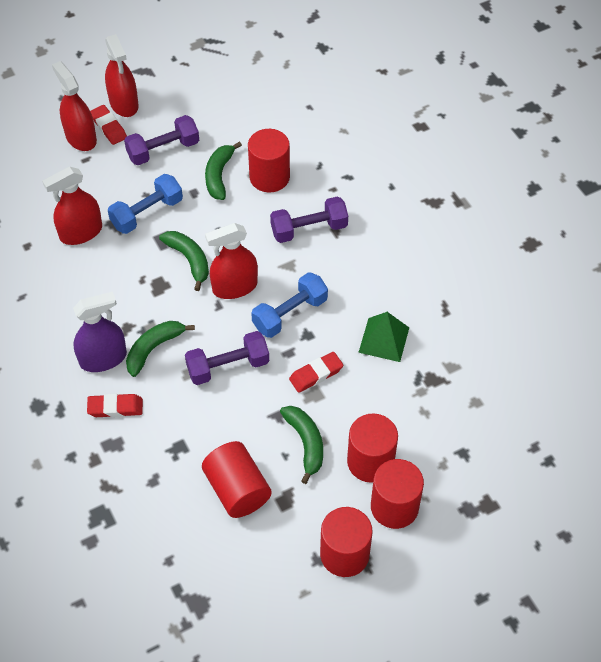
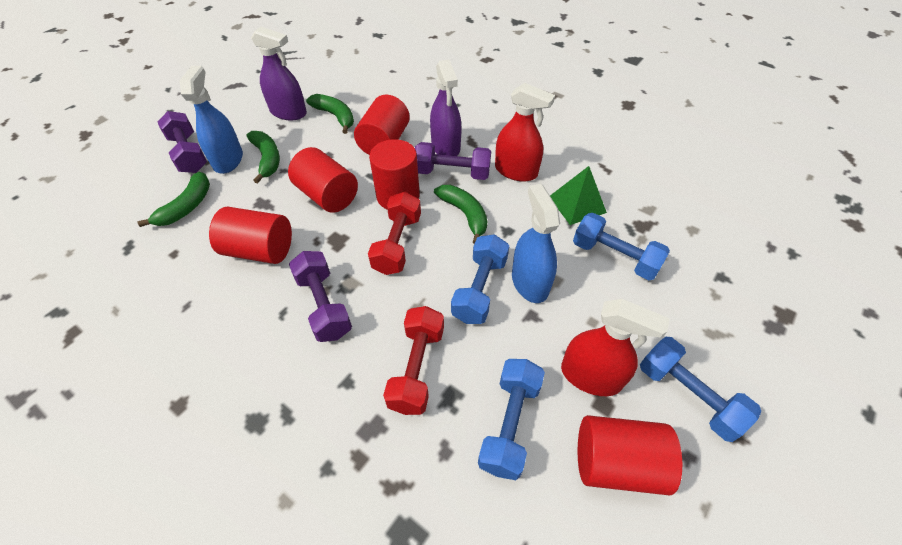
blue dumbbell: [108,174,183,234] [251,272,328,338] = 2 -> [451,234,509,324] [478,359,545,480] [573,213,670,280] [640,337,761,442] = 4
blue spray bottle: none = 0 -> [180,66,243,174] [512,184,560,303] = 2
purple spray bottle: [73,292,127,372] = 1 -> [251,27,307,120] [430,60,462,156] = 2
red dumbbell: none = 0 -> [368,192,421,275] [383,306,444,415] = 2
red eraser: [87,394,143,417] [90,105,127,145] [289,352,343,393] = 3 -> none = 0
red spray bottle: [42,167,102,245] [52,61,97,151] [105,34,139,117] [205,223,258,299] = 4 -> [495,83,555,182] [561,299,670,396] = 2

